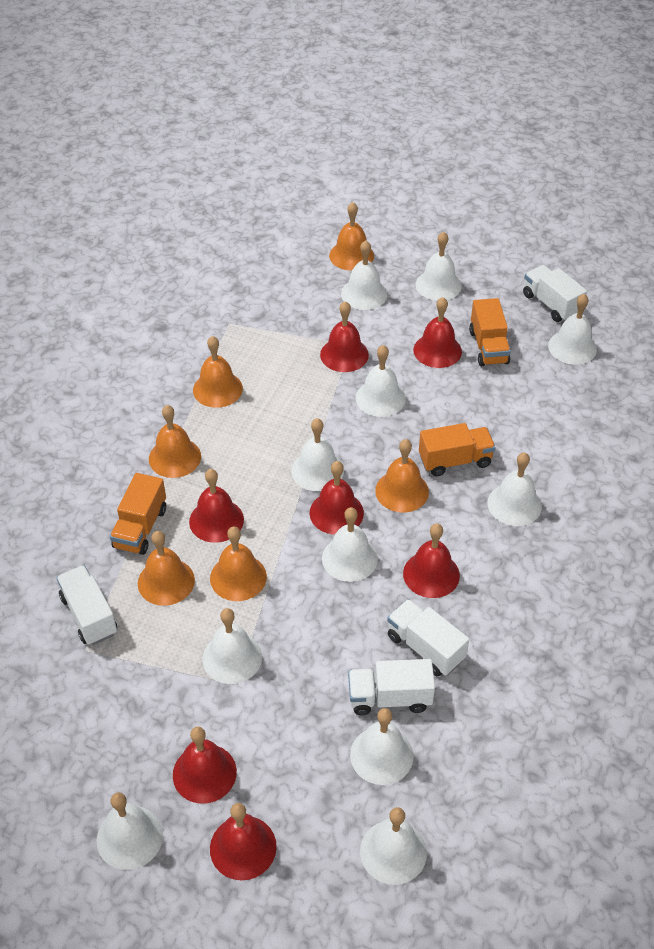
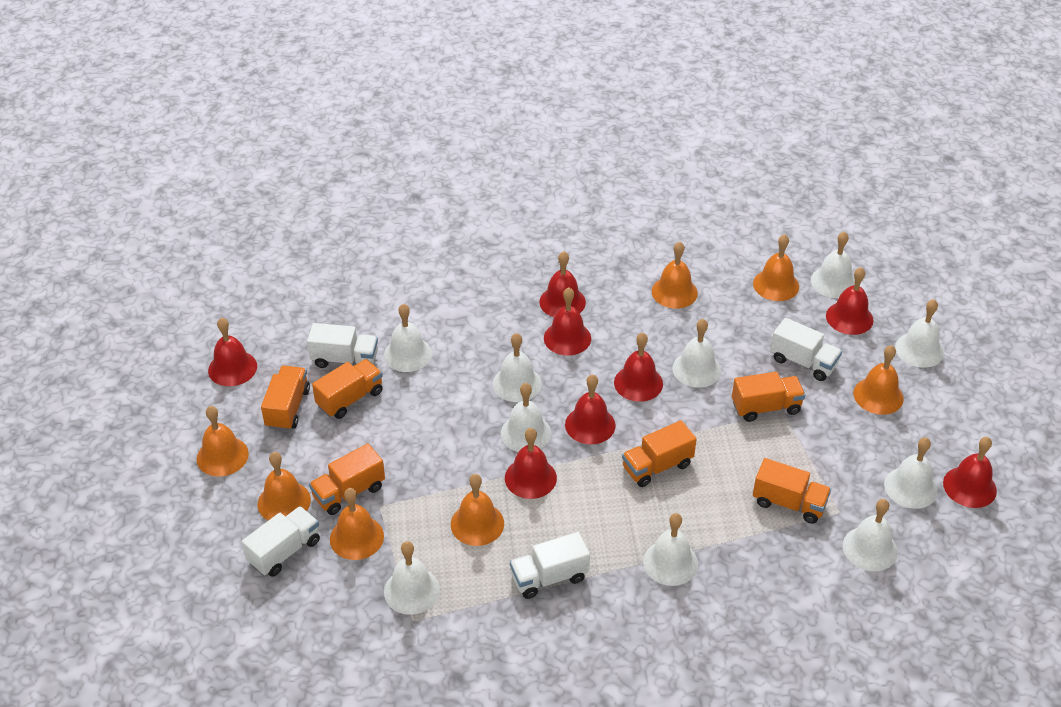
orange bell: [138,531,195,606] [149,405,201,478] [193,336,243,408] [210,526,267,601] [329,202,374,271] [375,439,429,513] = 6 -> [197,406,249,476] [258,452,311,521] [330,488,384,560] [451,474,504,546] [652,242,698,309] [753,234,799,301] [853,345,904,415] = 7
orange truck: [110,473,166,555] [419,423,496,476] [469,298,510,366] = 3 -> [261,366,310,431] [309,444,385,515] [312,359,383,419] [622,420,697,487] [732,372,805,422] [753,458,831,524] = 6
red bell: [173,726,237,804] [189,469,244,543] [210,803,277,880] [310,461,364,535] [320,301,369,372] [403,523,460,598] [413,297,462,368] = 7 -> [208,318,257,386] [505,428,557,499] [539,251,586,317] [544,288,591,356] [565,374,616,444] [614,332,663,402] [826,267,873,335] [943,437,997,508] = 8
white bell: [97,792,163,870] [202,608,262,684] [291,418,344,491] [322,507,378,582] [341,240,387,310] [350,708,413,785] [356,345,406,417] [360,807,427,885] [416,232,462,301] [488,453,542,526] [548,294,597,365] = 11 -> [384,304,432,372] [384,541,440,615] [492,333,542,402] [501,383,551,452] [643,513,698,586] [672,319,721,388] [811,231,855,298] [843,499,898,571] [884,437,938,509] [895,299,944,368] = 10

